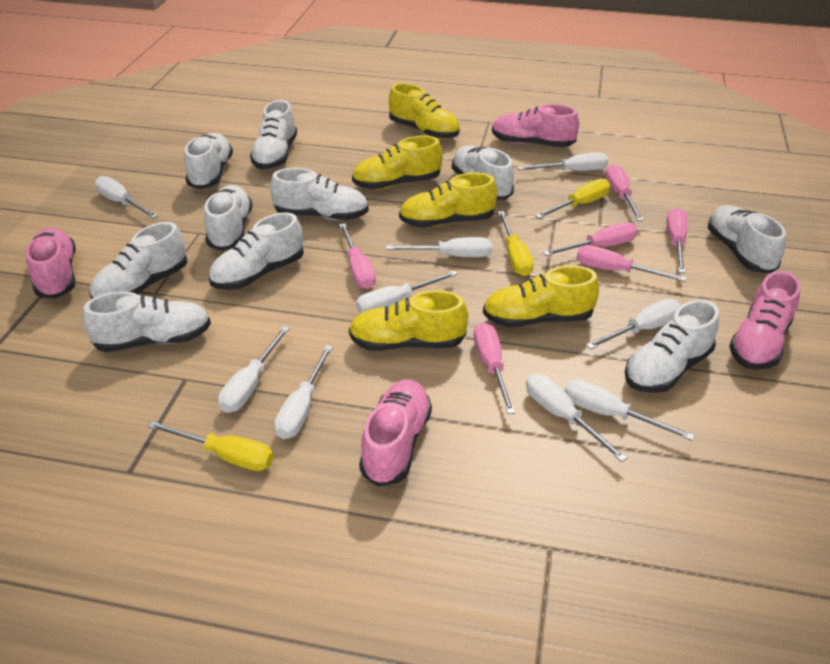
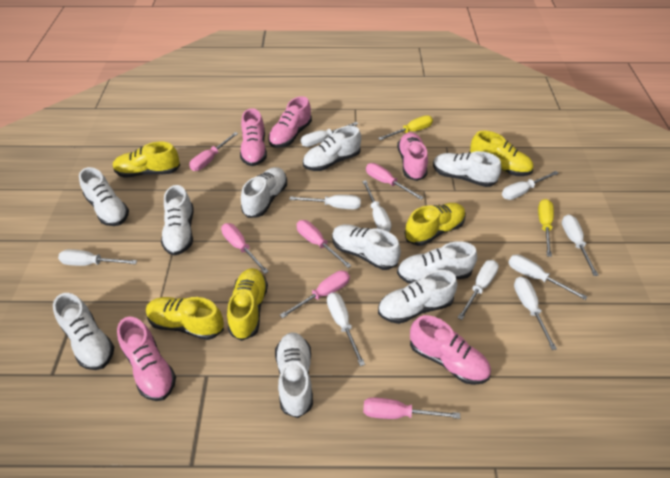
pink shoe: [26,227,76,298] [359,380,432,487] [492,104,579,147] [729,271,801,370] = 4 -> [117,317,176,401] [240,108,267,166] [268,96,312,148] [397,132,428,181] [410,315,491,385] = 5
white screwdriver: [95,176,158,219] [218,326,290,413] [274,345,333,439] [356,270,458,313] [386,237,492,257] [517,153,608,171] [526,374,628,462] [564,380,695,441] [586,299,681,349] = 9 -> [58,249,137,266] [289,195,361,209] [301,122,358,147] [327,292,365,366] [362,180,391,232] [458,260,499,320] [502,171,559,200] [508,254,587,300] [514,277,557,350] [562,214,599,276] = 10
yellow screwdriver: [148,421,274,471] [498,211,534,276] [535,179,610,219] = 3 -> [378,115,433,140] [538,199,554,257] = 2

